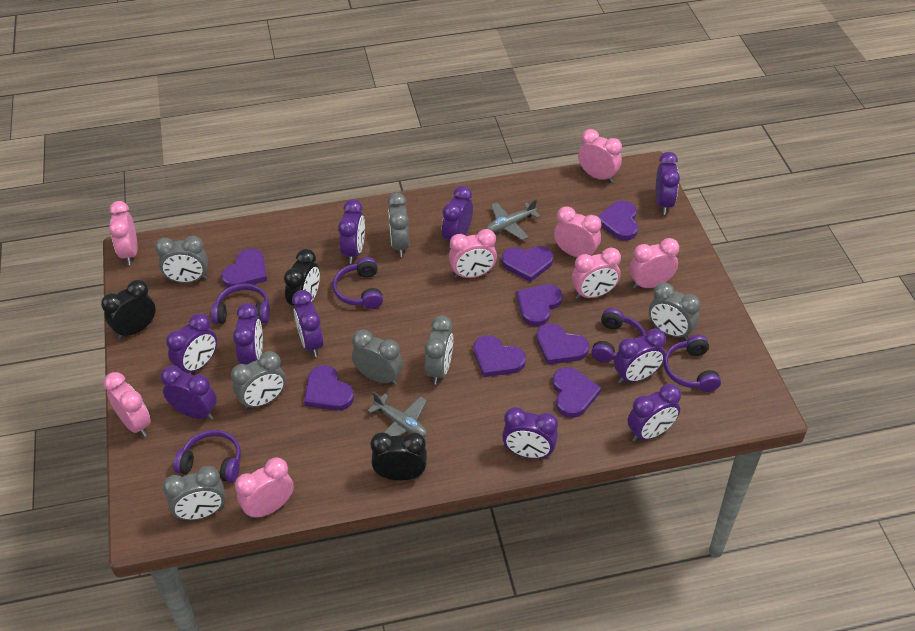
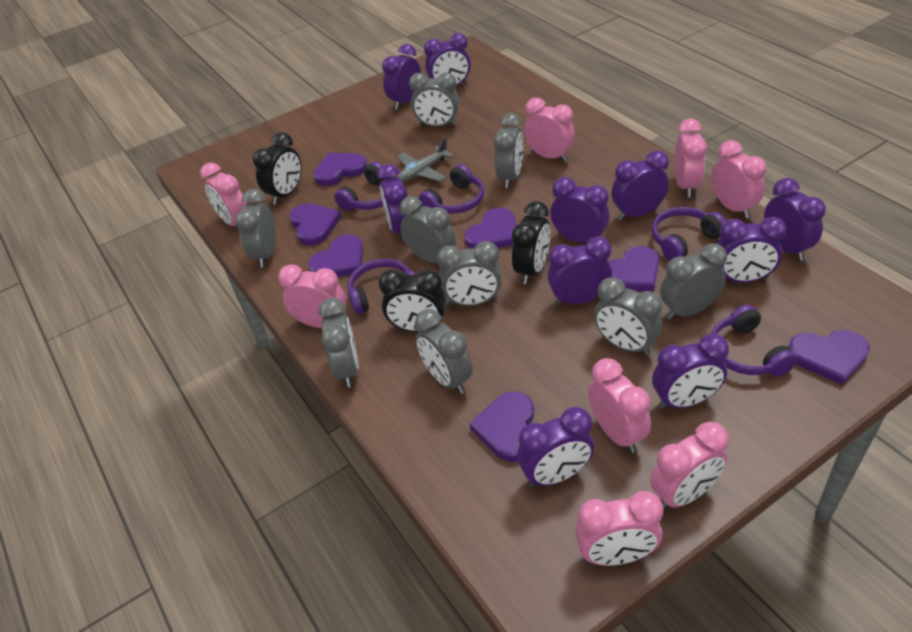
grey clock: [155,236,208,283] [163,466,226,520] [231,351,286,410] [352,329,403,385] [387,193,409,257] [425,315,453,384] [649,282,701,340] = 7 -> [235,189,276,267] [318,298,359,387] [400,196,456,263] [409,72,459,127] [415,309,473,394] [437,241,502,306] [494,113,523,188] [594,277,662,356] [660,244,727,320] = 9
grey plane: [367,392,427,437] [486,199,540,240] = 2 -> [397,138,454,182] = 1
purple heart: [221,248,267,288] [304,365,354,411] [474,335,526,377] [502,246,554,282] [516,284,563,326] [536,323,589,365] [552,367,601,418] [597,201,638,241] = 8 -> [290,203,341,246] [308,234,364,277] [313,152,367,186] [464,208,516,249] [469,391,534,462] [609,246,659,291] [789,330,870,385] = 7

